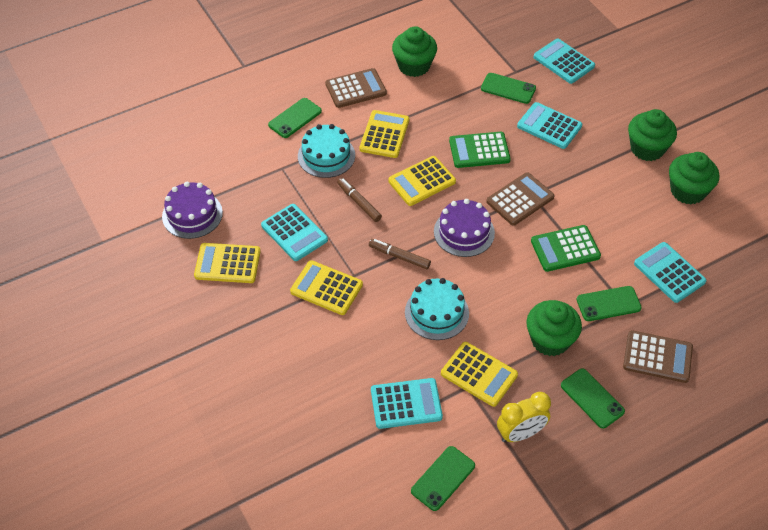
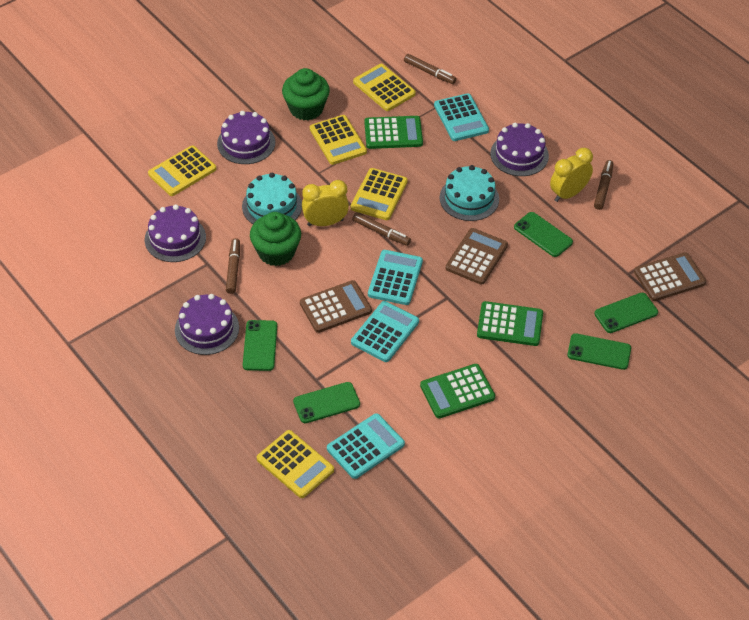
brown marker: [337,178,382,222] [369,239,431,269] = 2 -> [226,238,240,294] [352,212,411,246] [404,54,456,84] [594,160,614,210] = 4
green calculator: [449,132,511,168] [531,225,601,272] = 2 -> [364,116,423,149] [420,364,495,419] [477,301,543,346] = 3
green cupcake: [392,26,437,77] [526,300,582,356] [628,109,677,161] [669,152,719,204] = 4 -> [250,212,301,266] [282,68,330,120] = 2
purple cake: [162,182,223,239] [434,199,495,257] = 2 -> [145,205,206,262] [175,294,239,355] [217,111,275,164] [490,123,549,176] = 4
turquoise calculator: [261,204,328,261] [371,378,443,429] [517,102,582,149] [533,39,595,84] [634,242,706,303] = 5 -> [327,413,405,479] [351,301,419,362] [368,250,423,305] [434,93,489,141] = 4
yellow clock: [497,392,551,442] = 1 -> [302,180,349,226] [550,148,593,202] = 2

